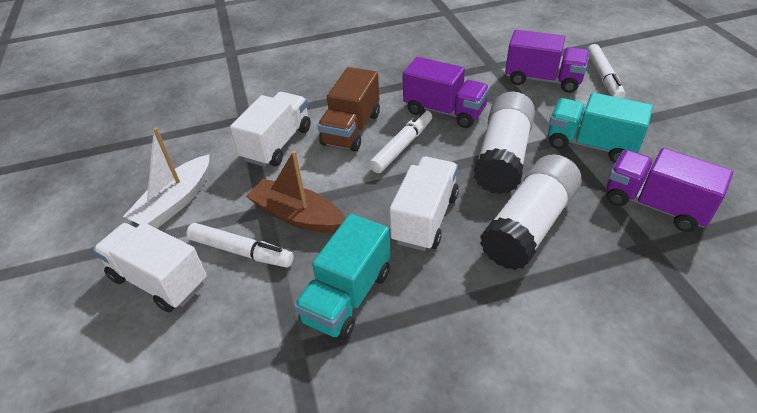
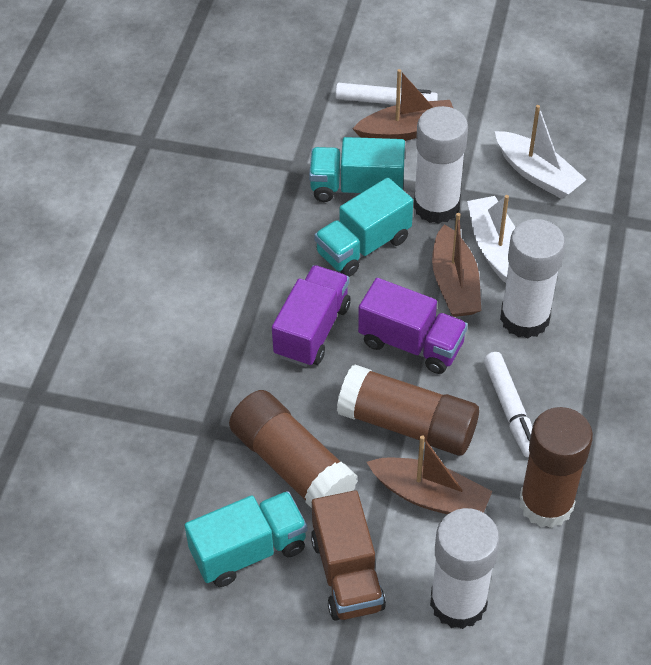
brown boat: [246,150,346,233] = 1 -> [352,69,453,141] [367,435,492,514] [432,213,481,317] = 3
brown glue stick: none = 0 -> [229,390,358,508] [337,365,479,456] [519,407,593,528] = 3
purple truck: [403,57,490,128] [505,30,589,93] [607,148,733,232] = 3 -> [272,265,350,367] [358,278,468,374] = 2
turquoise truck: [294,214,390,340] [548,92,653,163] = 2 -> [185,491,308,587] [309,137,405,202] [314,177,413,277] = 3
white boat: [123,127,209,228] = 1 -> [467,195,515,283] [495,105,587,199] = 2
white glue stick: [474,92,535,194] [480,154,582,270] = 2 -> [413,106,468,224] [430,508,500,629] [500,219,565,338] = 3
white marker: [186,223,294,268] [369,109,432,173] [587,44,625,98] = 3 -> [335,83,438,105] [484,352,532,457] = 2
white truck: [93,223,207,312] [230,92,311,167] [389,157,459,251] = 3 -> none = 0

